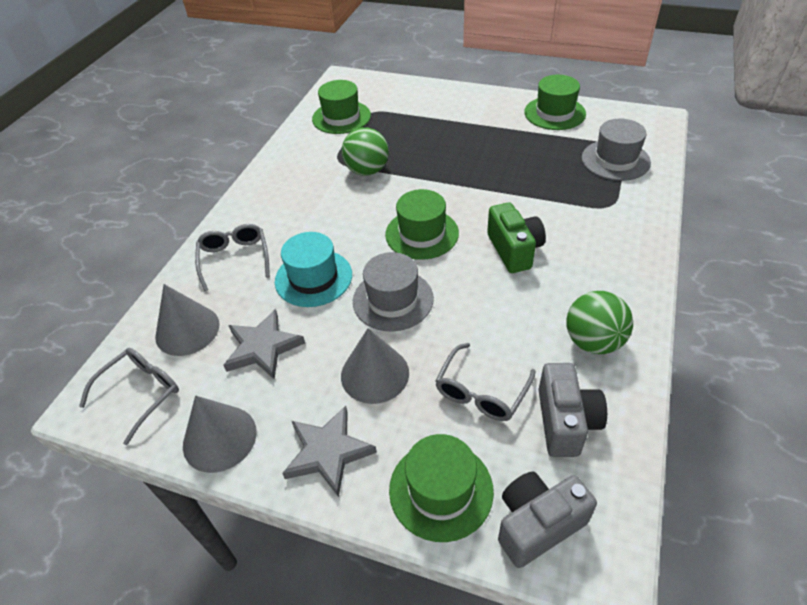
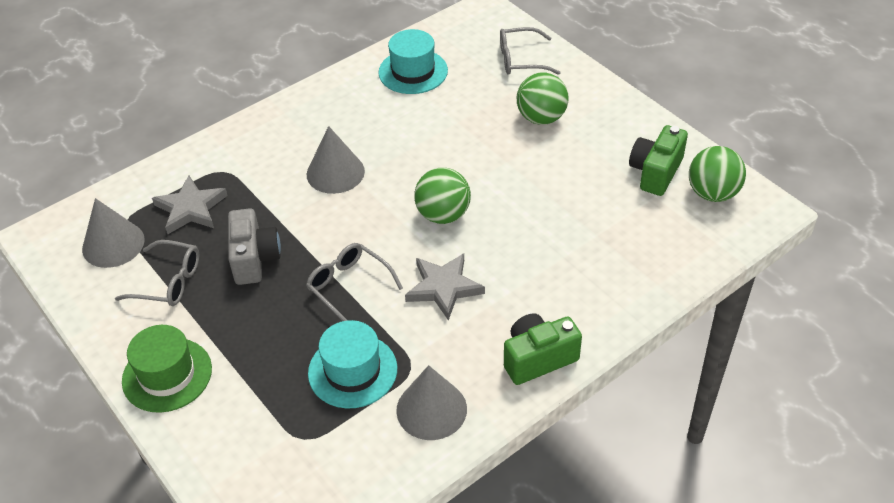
green ball: [342,127,389,176] [566,291,633,354] = 2 -> [414,168,471,224] [517,73,568,125] [689,146,746,202] = 3
green camera: [487,202,546,273] = 1 -> [504,313,582,385] [629,125,688,196] = 2
green hat: [312,80,371,134] [385,189,459,260] [389,434,494,542] [524,75,586,130] = 4 -> [122,325,212,413] = 1
grey camera: [498,471,597,568] [538,363,607,457] = 2 -> [228,208,281,285] = 1
grey hat: [353,252,434,331] [582,119,651,181] = 2 -> none = 0
turquoise hat: [275,232,352,307] = 1 -> [308,320,397,408] [378,29,448,94] = 2

